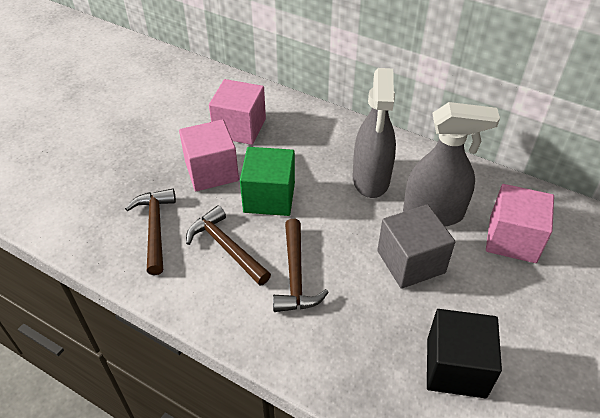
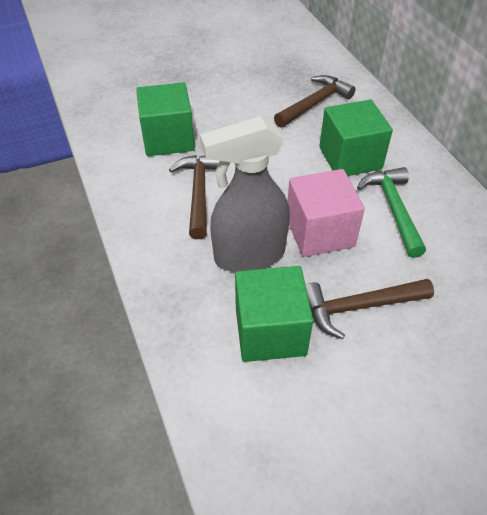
black cube: [427,309,502,398] = 1 -> none = 0
green cube: [240,147,295,216] = 1 -> [136,82,195,156] [235,266,313,362] [319,100,393,176] = 3
green hammer: none = 0 -> [357,167,426,258] = 1
grey cube: [377,204,455,289] = 1 -> none = 0
grey spray bottle: [353,68,396,198] [403,102,500,227] = 2 -> [200,116,290,272] = 1
pink cube: [179,119,239,191] [209,79,266,145] [486,184,554,263] = 3 -> [287,169,365,257] = 1

